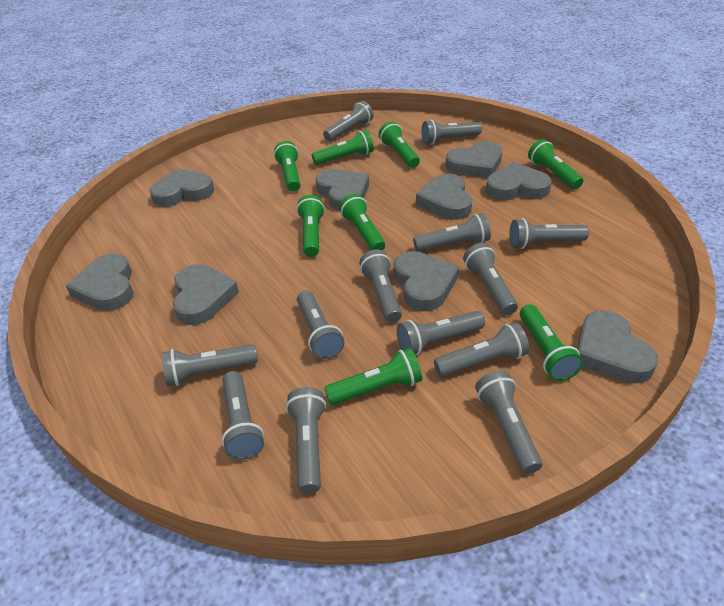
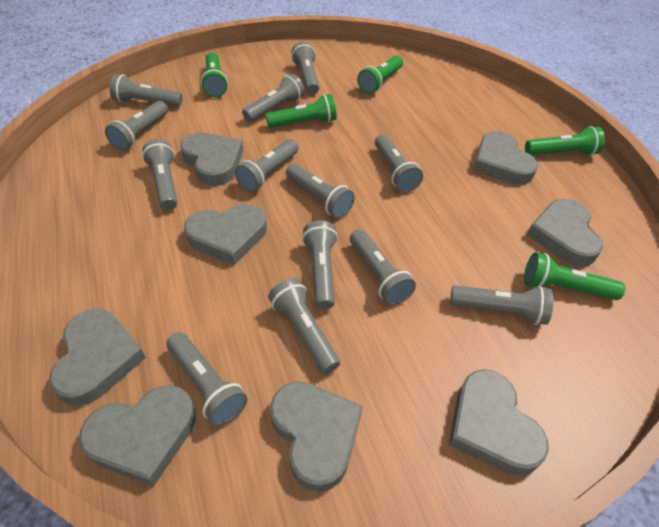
green flashlight: [274,141,300,192] [297,195,325,257] [312,130,374,165] [324,348,422,405] [339,194,385,251] [379,122,420,168] [520,304,583,381] [528,139,583,189] = 8 -> [201,53,228,97] [266,94,337,128] [357,56,403,94] [524,252,625,300] [525,126,605,156] = 5
grey heart: [66,254,134,311] [150,168,214,207] [173,264,239,325] [316,169,369,211] [394,251,459,311] [416,174,472,220] [446,142,502,178] [486,162,552,201] [577,310,658,384] = 9 -> [49,309,146,406] [79,385,196,486] [180,133,243,186] [184,204,267,265] [270,381,363,492] [449,369,549,476] [473,131,538,185] [527,199,603,266] = 8

